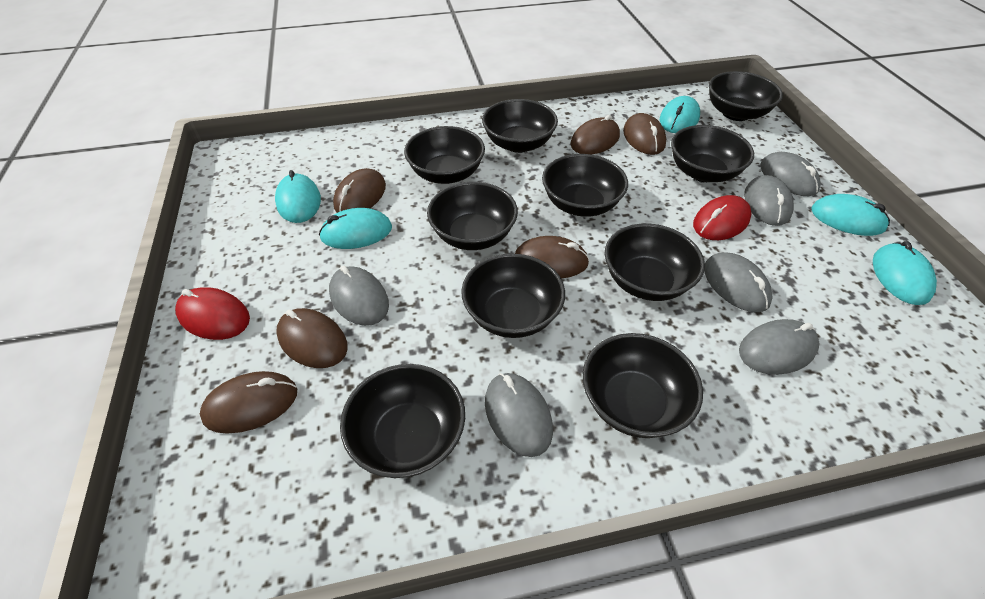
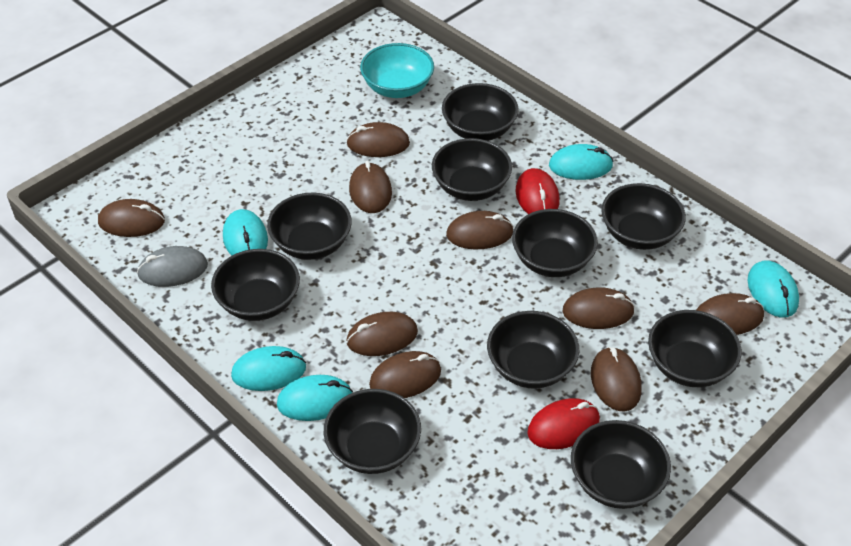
brown mouse: [200,371,297,434] [276,308,348,368] [333,168,386,213] [515,236,589,278] [570,115,620,155] [623,113,666,155] = 6 -> [98,199,165,237] [346,122,410,157] [346,312,418,356] [349,161,392,213] [369,351,441,398] [446,211,514,249] [562,287,635,329] [591,347,642,411] [696,293,764,335] = 9
grey mouse: [329,265,389,326] [485,373,553,457] [704,252,773,312] [739,319,820,375] [744,175,794,226] [760,152,821,196] = 6 -> [137,246,208,287] = 1
turquoise bowl: none = 0 -> [360,43,434,98] = 1

